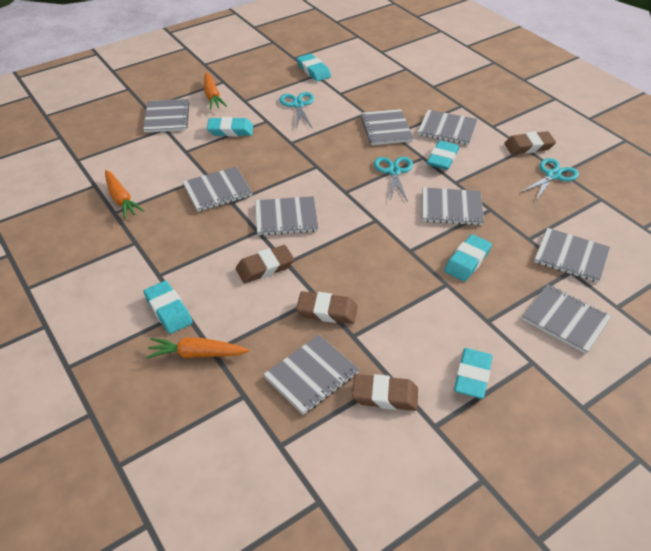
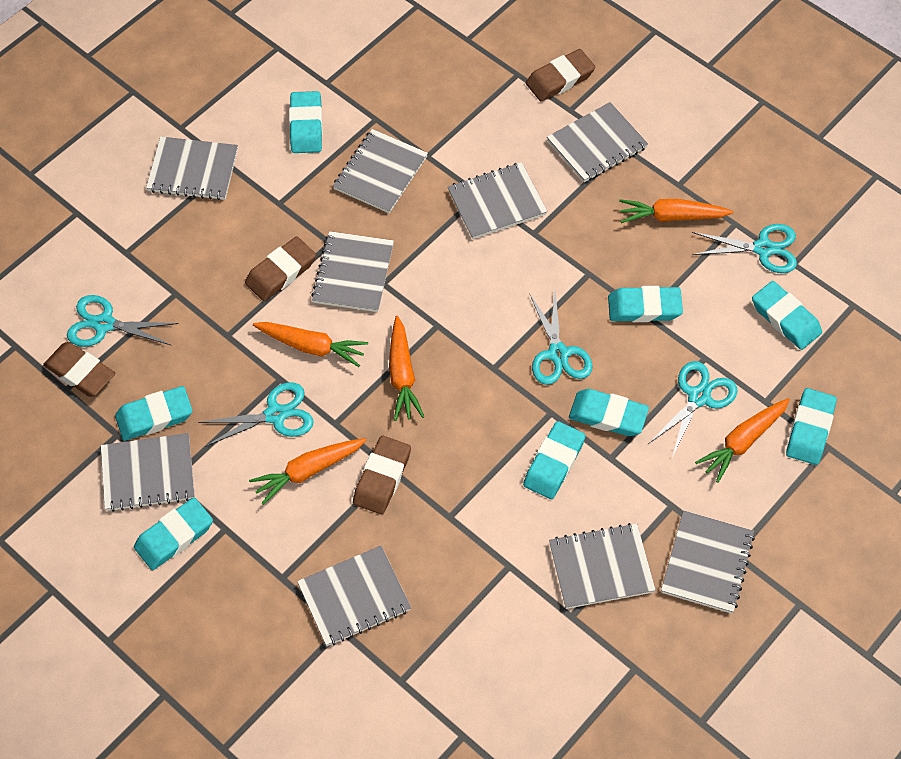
orange carrot: [105,170,144,219] [146,338,249,359] [204,72,227,110] = 3 -> [249,438,366,505] [253,322,368,367] [389,316,424,421] [619,199,733,223] [695,398,790,483] = 5
turquoise eraser: [143,281,193,334] [207,117,253,137] [297,54,331,82] [427,140,459,170] [444,234,492,281] [454,348,492,399] = 6 -> [115,386,193,441] [134,497,213,570] [289,91,323,153] [523,421,586,499] [569,389,649,436] [608,286,683,322] [752,281,822,350] [786,388,837,465] = 8
turquoise scissors: [279,92,314,129] [374,157,413,202] [520,158,579,202] = 3 -> [67,295,179,347] [198,382,314,447] [530,291,593,385] [648,361,737,458] [692,224,797,273] = 5

